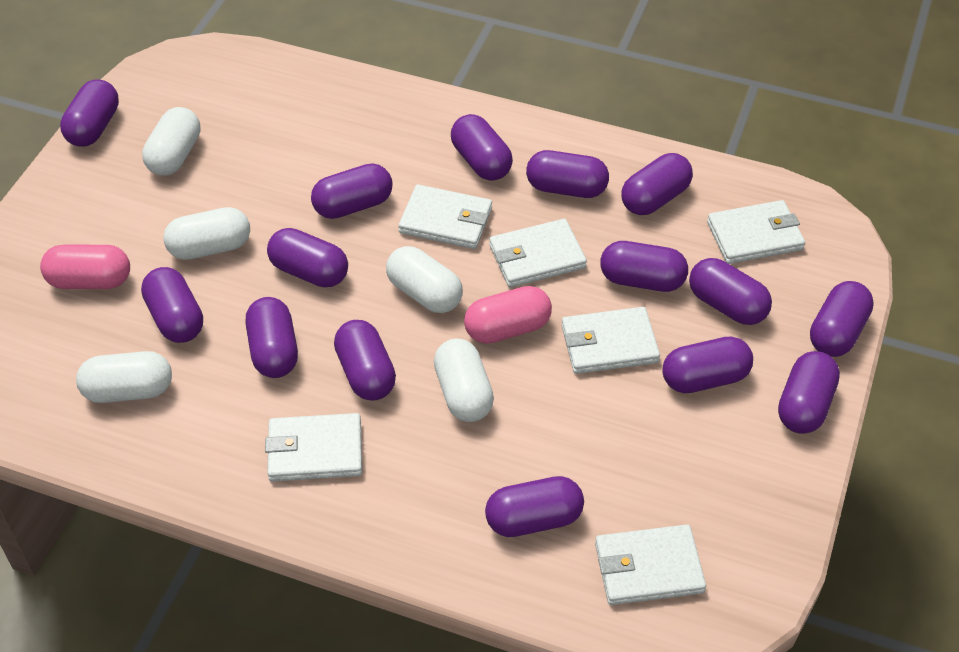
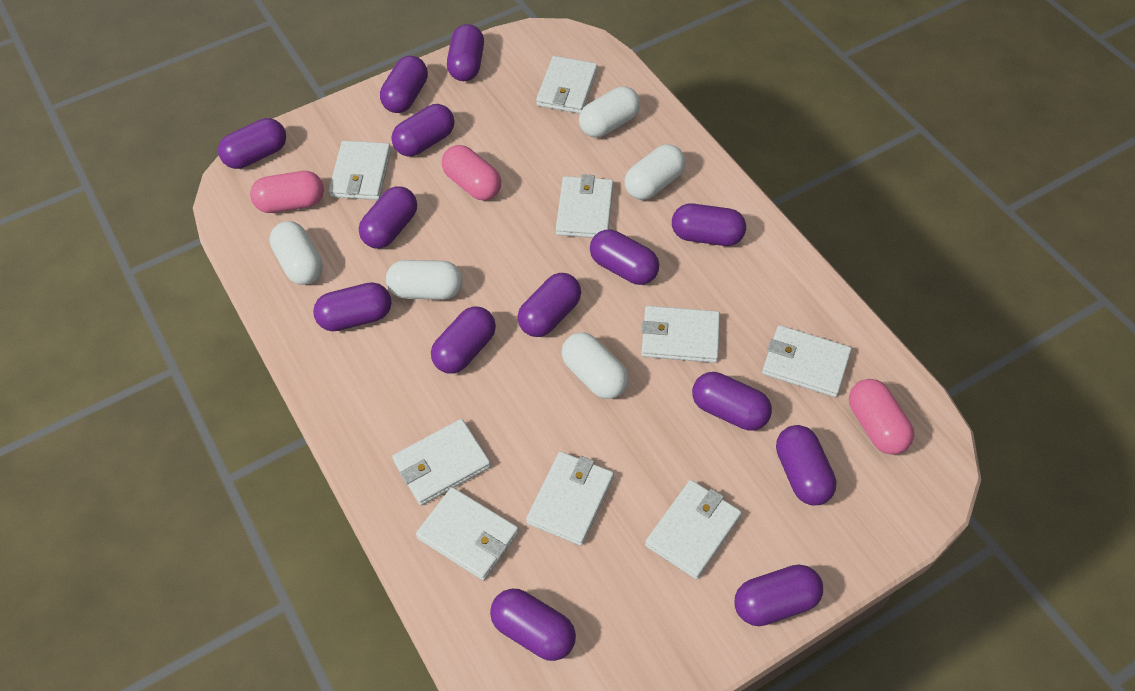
pink capsule: [40,245,130,289] [464,286,552,344] = 2 -> [250,171,324,213] [442,145,501,201] [849,379,914,455] = 3
purple capsule: [60,79,119,147] [141,267,203,343] [245,297,298,378] [267,228,348,287] [311,163,393,219] [334,320,396,401] [451,114,513,181] [485,476,584,537] [526,150,609,198] [600,241,688,292] [622,153,693,215] [662,337,753,393] [689,258,772,325] [778,351,840,434] [810,281,874,357] = 15 -> [218,118,286,169] [313,282,391,331] [359,186,417,249] [380,56,428,113] [391,104,455,156] [431,306,496,373] [447,24,484,81] [490,589,576,661] [518,273,581,337] [590,230,659,285] [672,204,746,246] [692,372,772,431] [734,564,823,626] [776,425,837,505] = 14
white wallet: [265,413,362,481] [398,184,492,249] [489,219,587,288] [561,307,660,374] [595,524,706,605] [707,200,805,264] = 6 -> [329,141,391,200] [392,419,491,505] [416,487,519,580] [526,451,614,546] [536,56,598,114] [556,174,613,238] [641,306,720,363] [645,480,742,579] [762,325,852,397] = 9

